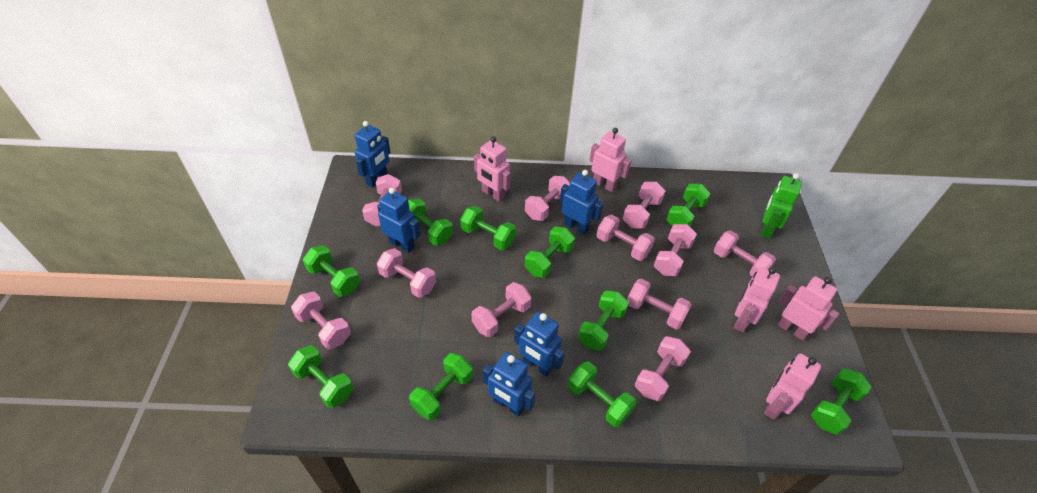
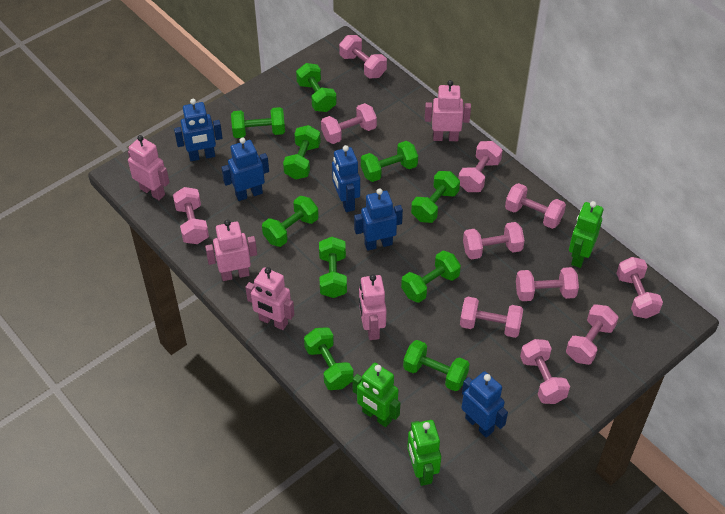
green robot: [761,173,802,239] = 1 -> [353,363,400,427] [407,420,441,486] [569,201,603,268] = 3

